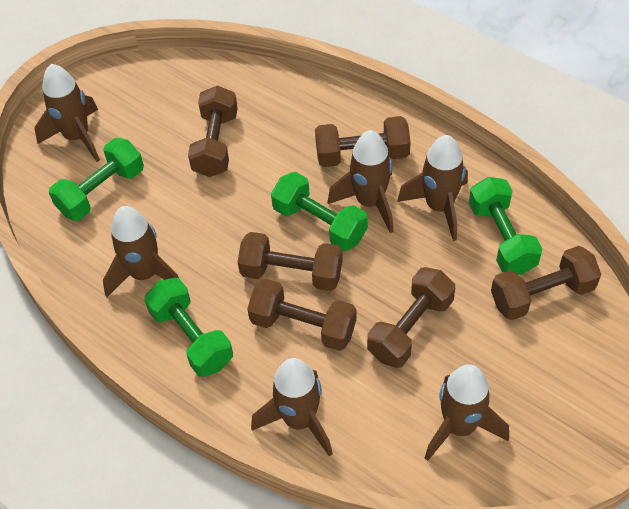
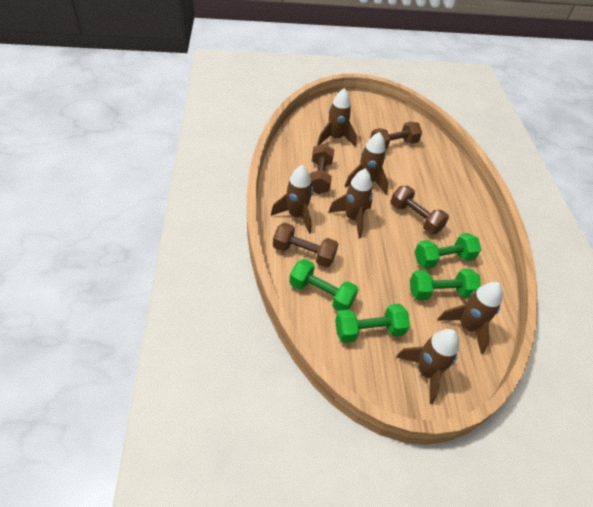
brown dumbbell: [188,85,238,177] [238,232,343,291] [247,279,357,351] [315,116,411,167] [367,267,455,368] [491,246,601,320] = 6 -> [273,223,338,268] [310,143,334,194] [370,122,422,150] [390,186,449,234] = 4

